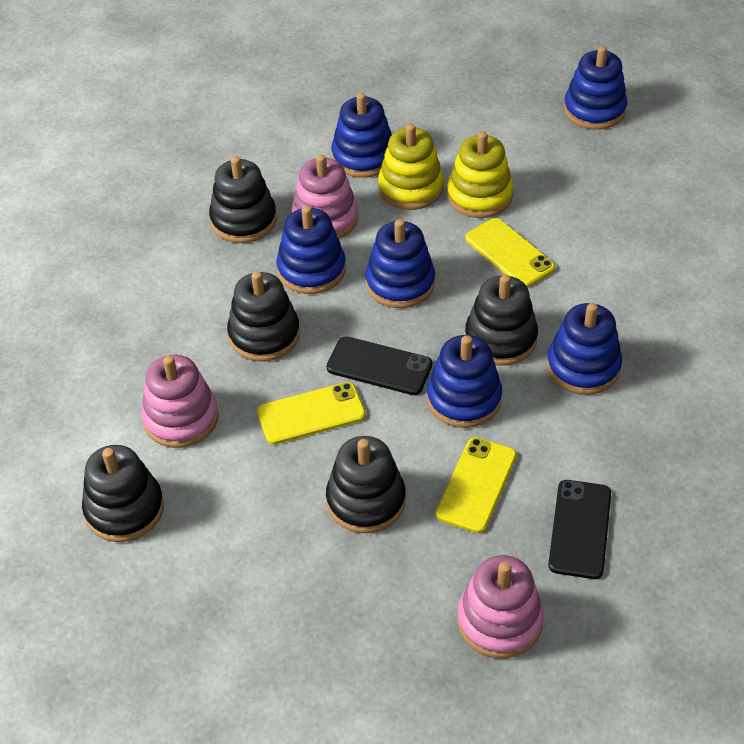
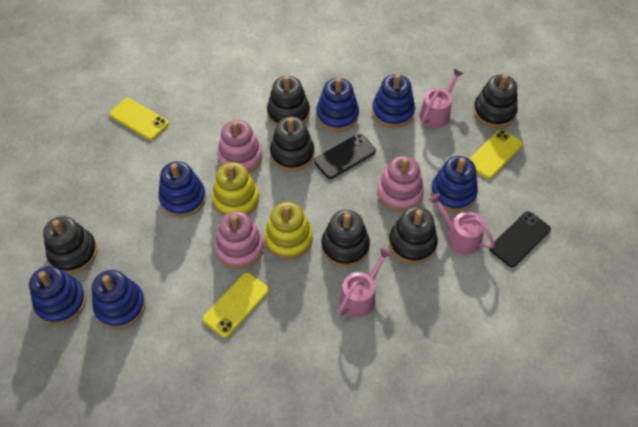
black stacking toy: [82,445,164,542] [209,156,277,243] [227,271,300,361] [326,436,406,533] [465,275,538,365] = 5 -> [43,216,97,274] [267,76,310,126] [270,117,314,172] [322,210,370,267] [389,206,438,264] [473,74,518,128] = 6
pink watering can: none = 0 -> [338,248,392,317] [419,69,464,128] [429,193,495,255] = 3

